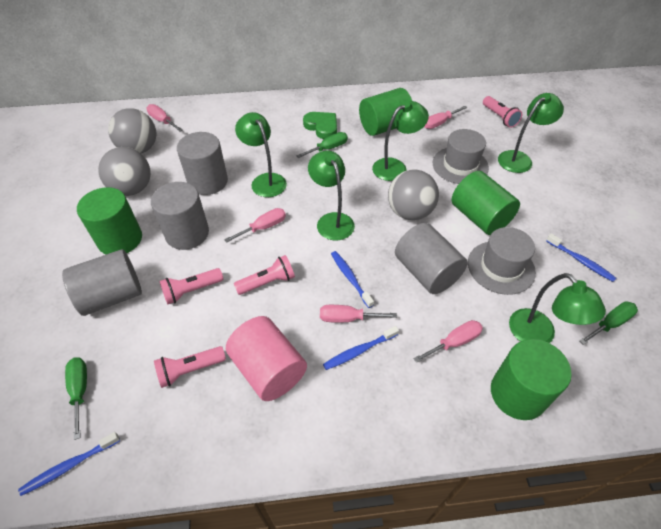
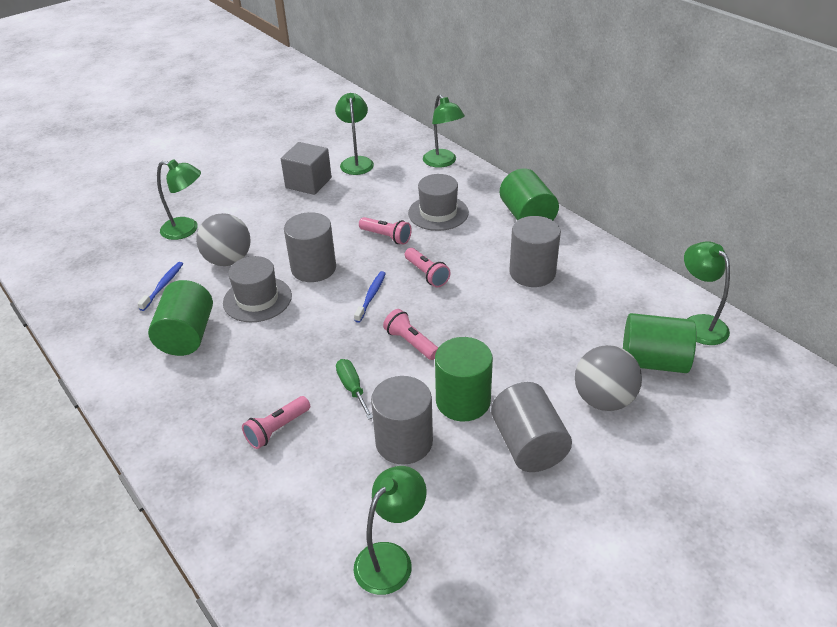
blue toothbrush: [18,432,120,496] [323,326,399,370] [331,251,374,308] [546,233,616,282] = 4 -> [137,262,183,311] [354,271,386,323] = 2
green heart: [303,112,337,139] = 1 -> none = 0
green screwdriver: [65,357,87,440] [296,132,348,158] [579,301,638,345] = 3 -> [336,359,373,420] = 1
grey ball: [98,147,151,196] [108,108,156,153] [388,169,439,220] = 3 -> [196,213,251,266] [575,345,642,411] = 2
grey cube: none = 0 -> [281,142,332,195] = 1
pink cylinder: [226,316,307,401] = 1 -> none = 0
pink screwdriver: [146,104,183,132] [224,208,286,243] [320,305,397,323] [413,320,483,363] [424,106,468,129] = 5 -> none = 0

